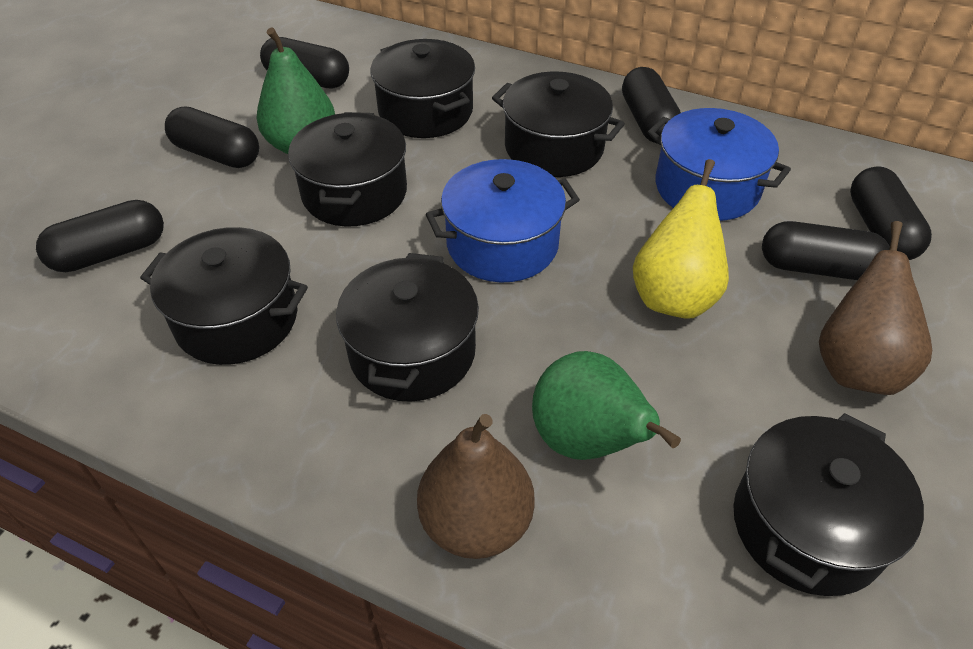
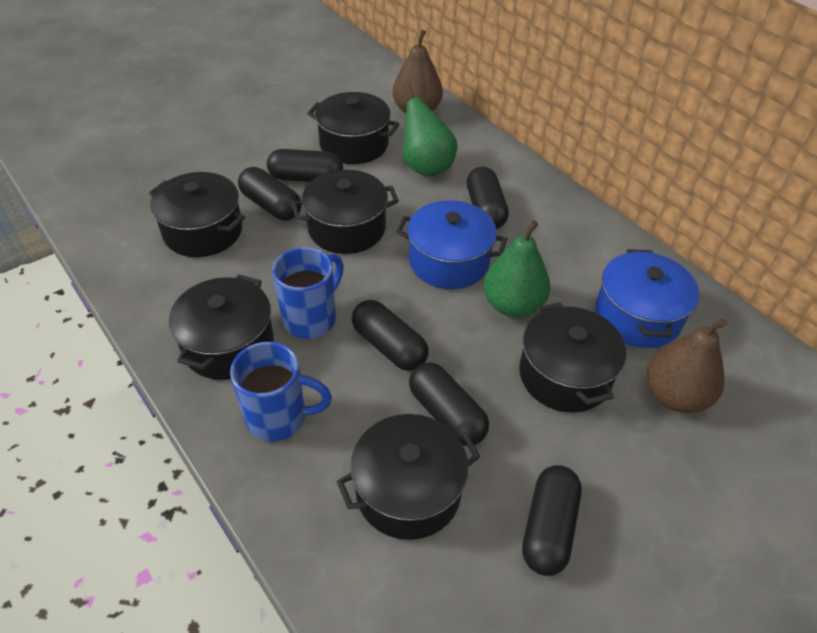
blue mug: none = 0 -> [230,342,332,442] [272,247,344,339] = 2
yellow pear: [633,159,729,319] = 1 -> none = 0

